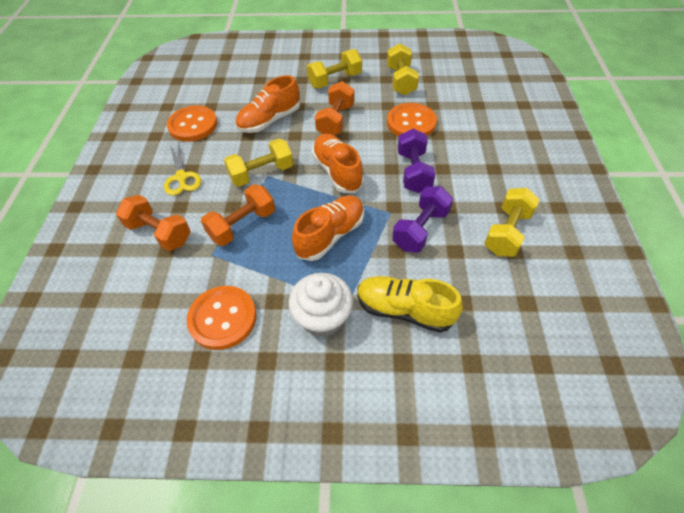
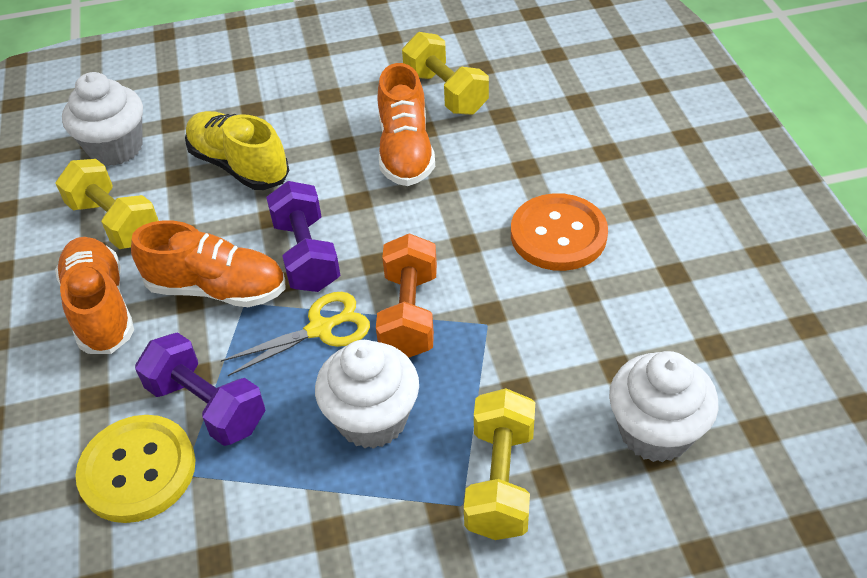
orange button: [167,105,217,142] [187,286,257,350] [387,103,437,136] = 3 -> [511,193,608,271] = 1
orange dumbbell: [116,195,190,251] [201,184,275,246] [315,81,354,135] = 3 -> [376,233,437,358] = 1
white cupcake: [289,273,353,337] = 1 -> [62,72,143,166] [315,340,419,449] [609,351,718,463] = 3
yellow button: none = 0 -> [75,415,196,523] = 1
yellow dumbbell: [224,138,293,187] [307,49,362,88] [387,43,419,95] [484,188,540,257] = 4 -> [55,159,159,249] [402,32,489,115] [464,388,535,540] = 3

